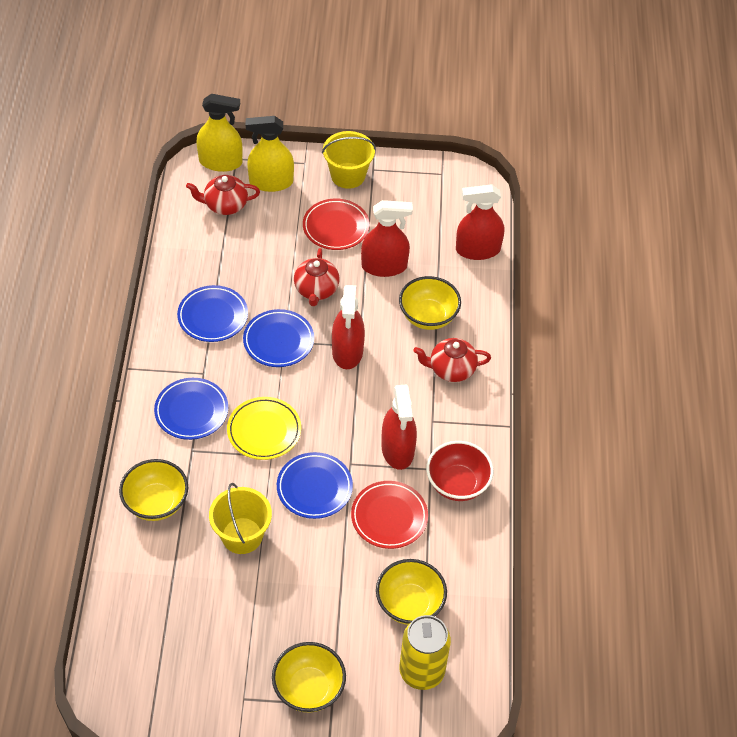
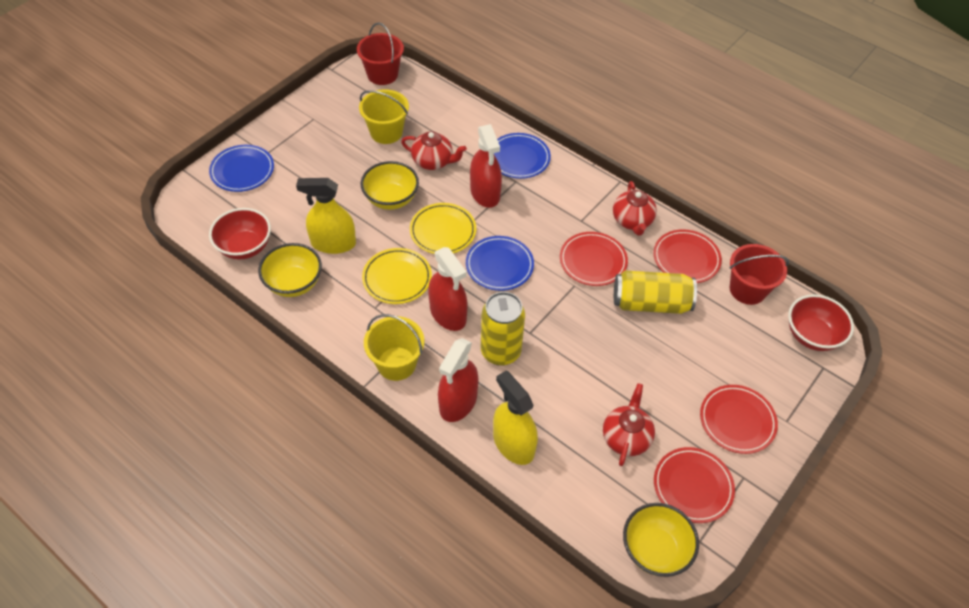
blue plate: [154,378,228,440] [177,285,248,342] [243,309,314,367] [277,452,353,519] = 4 -> [209,145,274,192] [466,236,534,291] [494,133,551,179] = 3
red bowl: [426,441,494,501] = 1 -> [209,208,271,260] [788,294,854,351] = 2
red bucket: none = 0 -> [357,22,404,85] [730,244,789,305] = 2
red plate: [303,199,370,250] [351,481,428,549] = 2 -> [560,232,628,286] [653,229,722,283] [654,447,735,523] [700,385,778,454] = 4
red spray bottle: [332,285,365,369] [361,200,413,277] [381,384,417,470] [456,185,504,260] = 4 -> [428,247,467,331] [438,338,479,422] [470,124,502,208] = 3
yellow bowl: [119,459,188,521] [272,642,346,713] [376,559,447,625] [399,276,461,330] = 4 -> [258,243,322,297] [361,161,419,210] [623,503,699,577] = 3
yellow can: [399,615,451,690] = 1 -> [481,292,525,366] [614,271,697,314] = 2
yellow plate: [227,397,301,460] = 1 -> [362,248,432,304] [410,203,476,254] = 2

